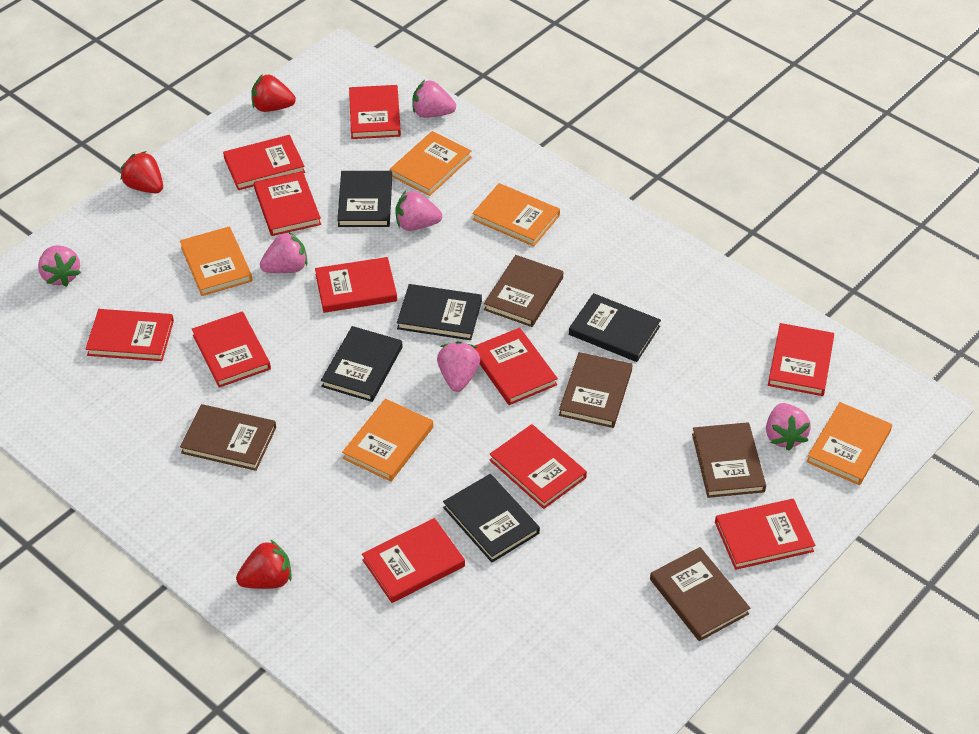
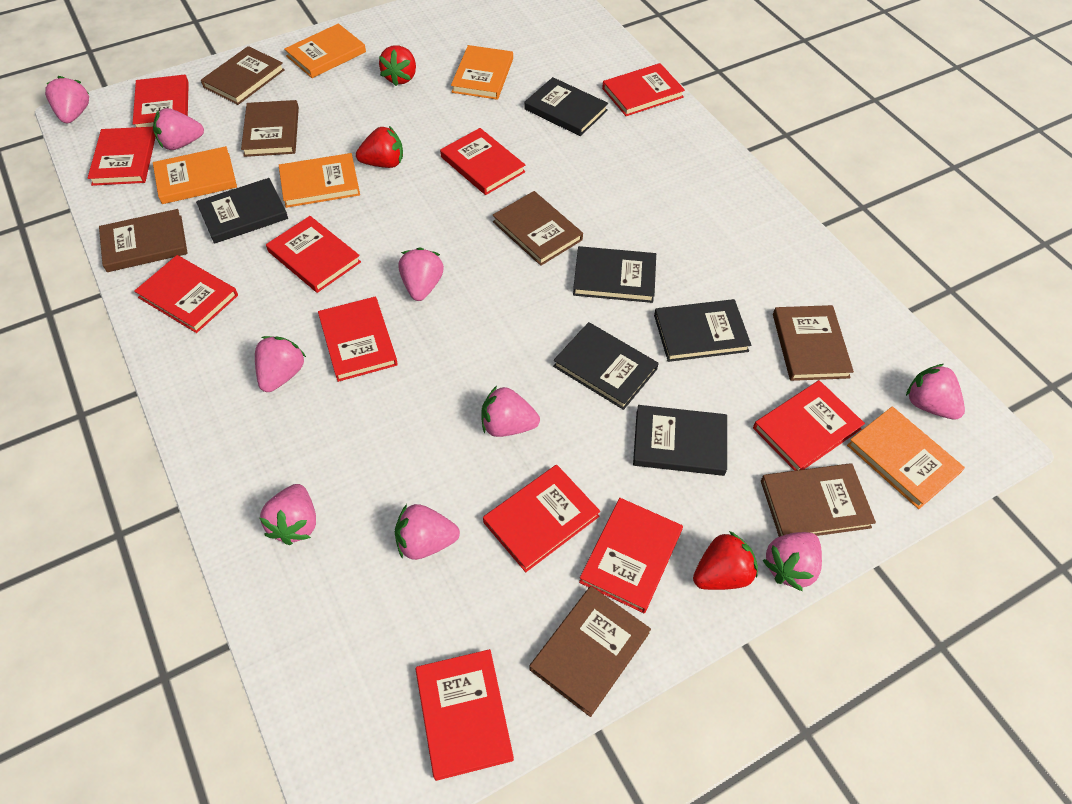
black book: [321,326,403,402] [337,171,392,227] [397,284,482,340] [443,474,540,563] [569,293,661,362] = 5 -> [196,178,288,244] [525,77,608,136] [553,322,659,410] [573,246,656,303] [633,405,727,476] [654,299,751,362] = 6
brown book: [180,404,276,471] [484,255,563,327] [559,352,633,428] [650,547,750,641] [692,422,766,498] = 5 -> [99,209,188,272] [201,46,285,105] [241,100,299,157] [493,191,583,266] [529,586,651,717] [761,463,876,537] [773,305,854,381] = 7
pink strawberry: [38,245,81,287] [260,231,307,273] [395,191,442,231] [412,80,456,118] [437,341,480,392] [766,403,811,451] = 6 -> [45,76,89,123] [153,108,204,150] [255,336,306,392] [260,484,316,545] [395,504,460,560] [399,247,444,301] [482,386,540,437] [762,532,822,591] [906,364,965,420] = 9

